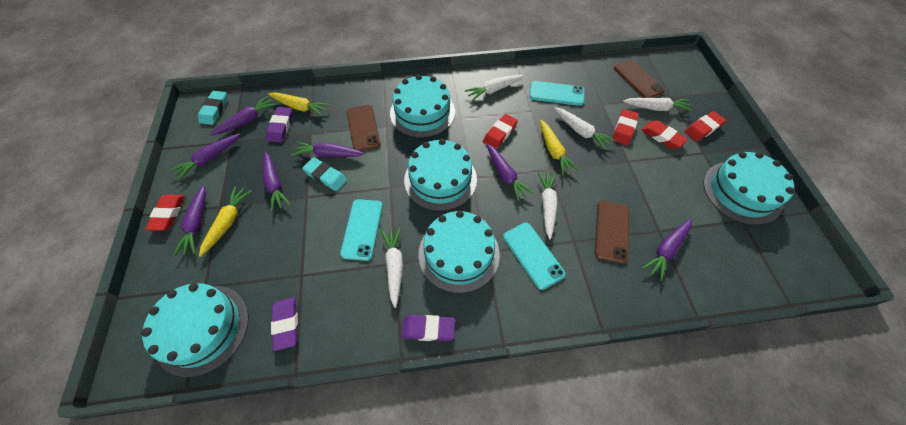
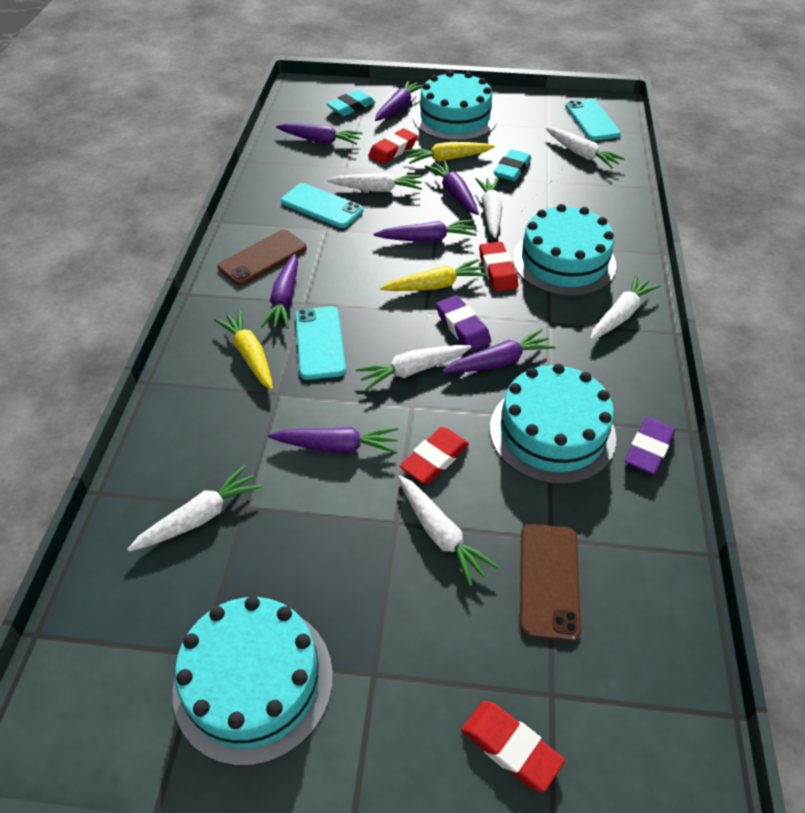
brown phone: [347,105,381,151] [595,201,629,264] [614,60,665,98] = 3 -> [217,230,307,286] [520,524,581,641] = 2
purple eraser: [266,107,293,142] [271,298,298,351] [401,315,455,341] = 3 -> [436,295,491,351] [625,417,675,474] = 2
red eraser: [145,195,185,231] [483,114,518,149] [613,109,639,145] [642,120,688,149] [685,111,726,141] = 5 -> [368,128,417,164] [400,427,469,484] [461,701,565,792] [479,242,518,292] = 4
turquoise cake: [141,283,249,377] [390,75,455,137] [404,139,477,211] [418,211,500,293] [703,152,795,225] = 5 -> [173,596,333,766] [413,71,497,141] [490,363,616,485] [513,204,616,296] = 4
white carrot: [381,227,403,308] [465,75,524,101] [538,172,558,239] [554,107,616,150] [623,98,693,112] = 5 -> [127,465,262,552] [327,173,422,192] [356,345,471,391] [398,475,498,587] [476,178,502,238] [546,128,625,168] [590,274,660,340] = 7

